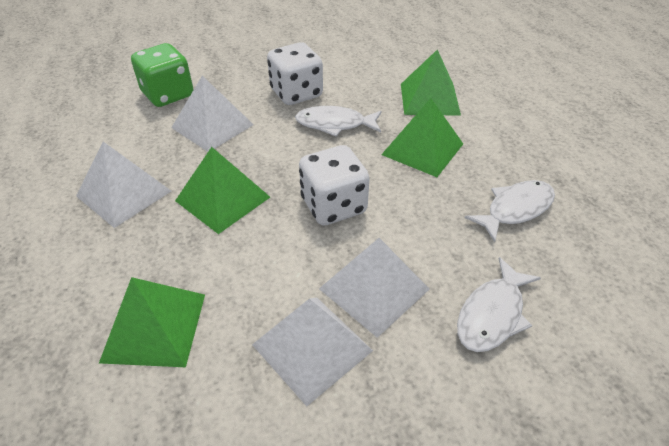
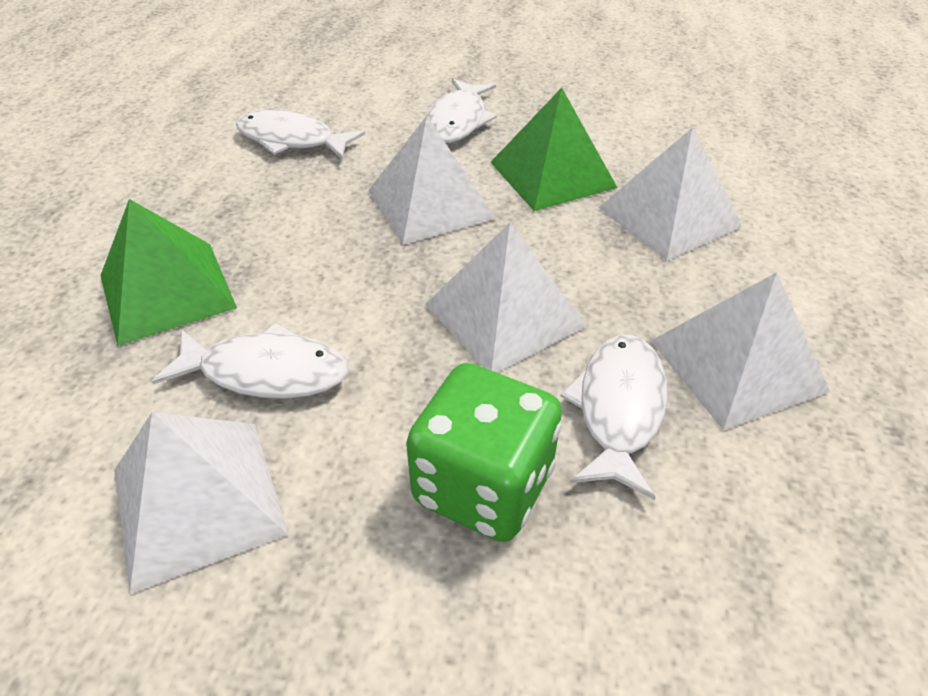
green pyramid: [99,277,205,367] [175,147,270,234] [381,98,463,177] [401,49,461,116] = 4 -> [100,199,237,346] [490,88,618,211] = 2
white dice: [267,42,323,105] [299,145,370,226] = 2 -> none = 0
white fish: [295,106,381,137] [457,257,541,352] [465,180,555,242] = 3 -> [152,323,348,399] [236,110,365,160] [427,79,497,143] [560,335,668,500] = 4
white pyramid: [76,142,171,228] [171,76,254,152] [252,297,373,406] [319,238,429,338] = 4 -> [114,412,288,594] [368,116,496,245] [425,223,587,373] [599,127,742,261] [651,272,830,431] = 5

